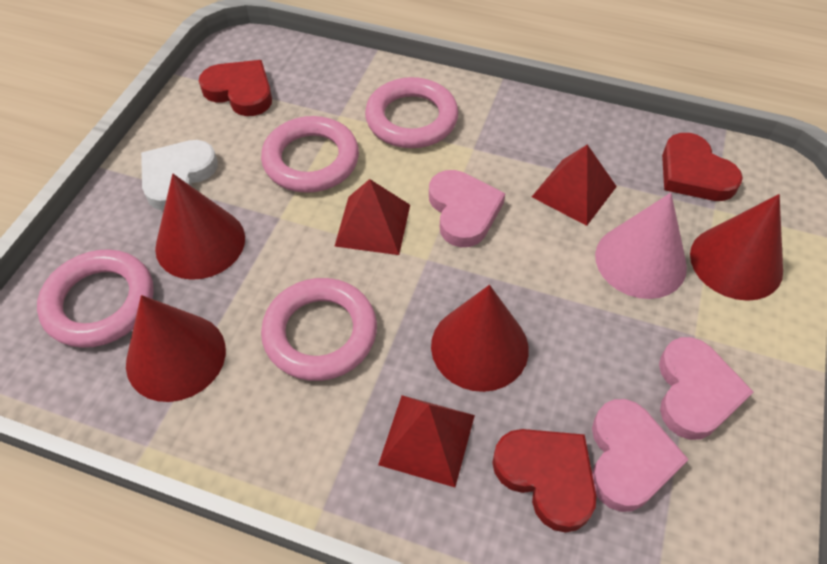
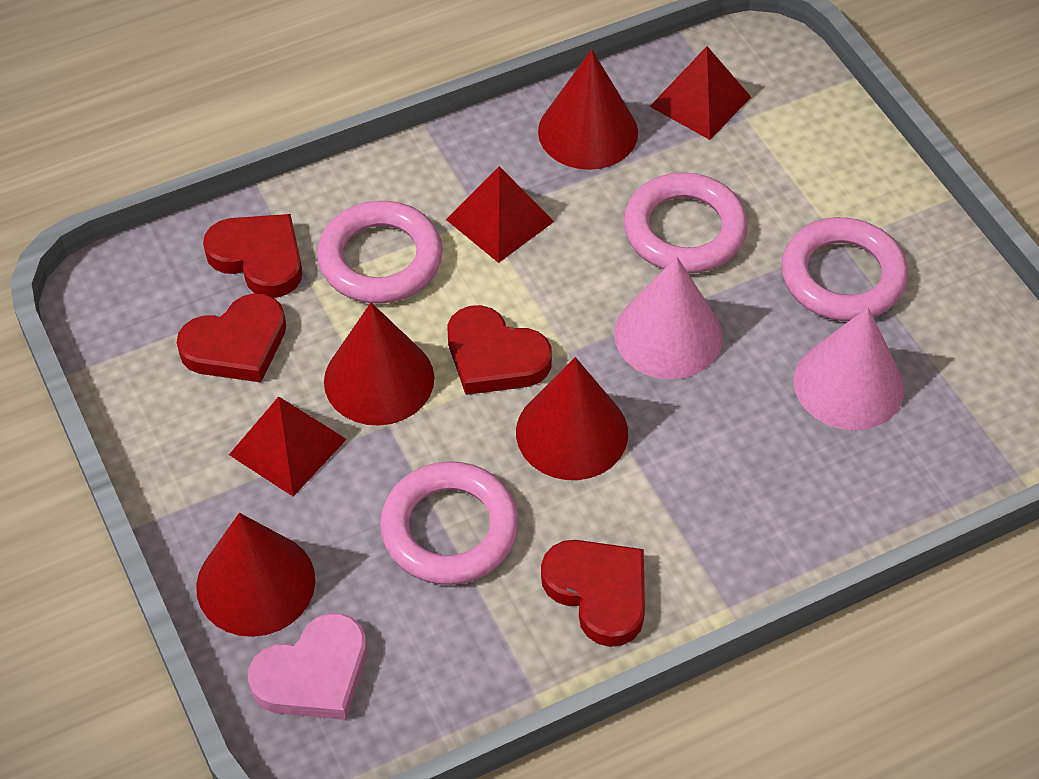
pink cone: [595,193,687,299] = 1 -> [614,257,723,379] [793,307,904,430] = 2
pink heart: [429,170,505,247] [592,399,689,512] [659,337,754,440] = 3 -> [248,613,367,720] = 1
red heart: [199,60,272,116] [492,429,596,533] [662,133,743,201] = 3 -> [177,293,286,382] [203,214,302,298] [448,305,552,395] [541,540,645,647] = 4
white heart: [141,140,218,211] = 1 -> none = 0

